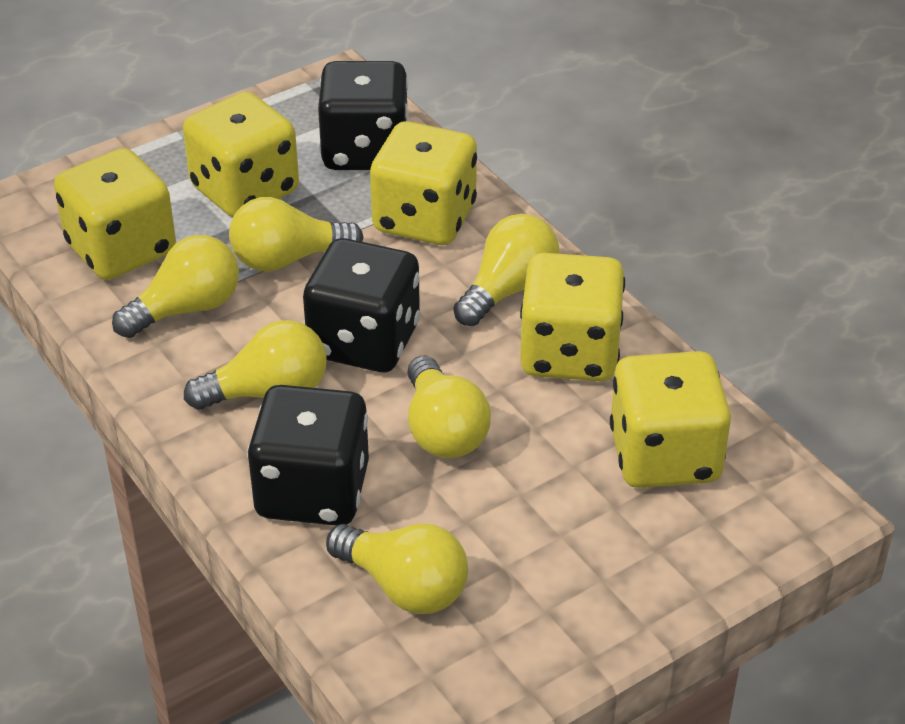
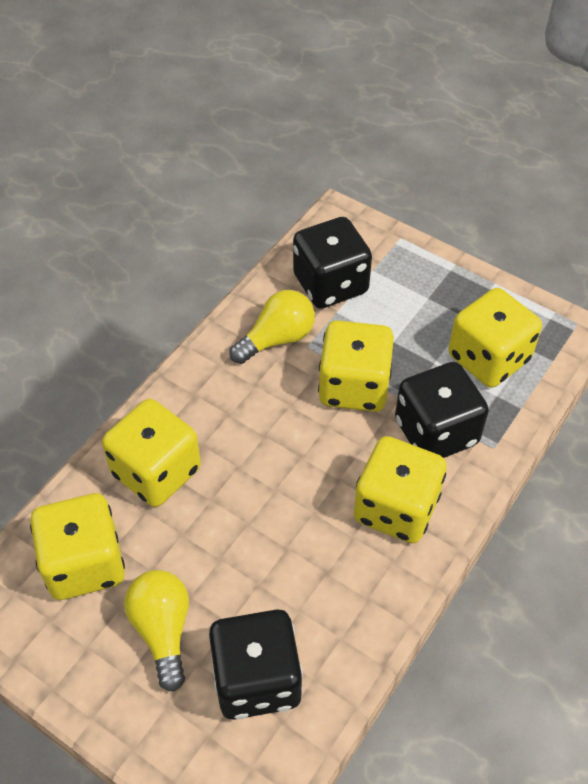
yellow light bulb: [112,235,239,338] [184,320,327,410] [229,197,364,271] [326,523,468,614] [407,356,491,458] [453,214,559,326] = 6 -> [124,570,189,692] [229,290,315,364] = 2

